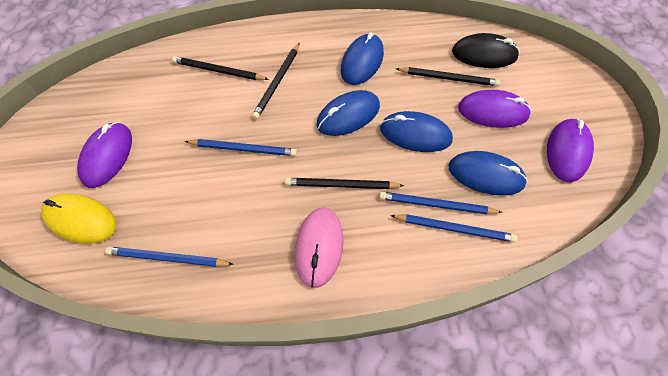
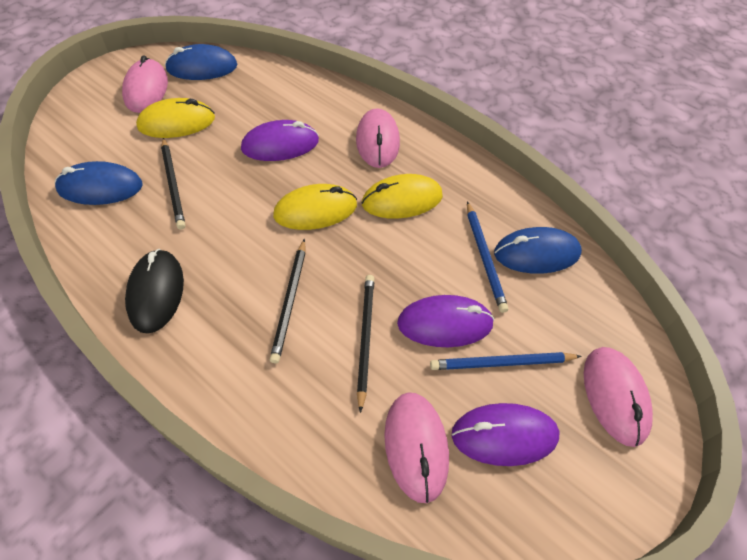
black pencil: [172,56,269,80] [252,43,300,119] [285,178,404,189] [396,67,500,86] = 4 -> [161,138,185,230] [270,239,305,363] [357,275,374,413] = 3
blue mouse: [316,90,380,136] [341,32,384,85] [380,111,453,152] [449,151,528,196] = 4 -> [55,161,143,205] [165,44,237,80] [494,227,582,274] = 3
blue pencil: [105,247,234,267] [185,139,297,156] [379,192,503,214] [390,214,517,242] = 4 -> [430,352,582,370] [467,201,508,313] = 2
pink mouse: [295,208,344,288] = 1 -> [122,55,168,113] [356,108,400,168] [384,392,449,503] [584,347,653,447] = 4
yellow mouse: [41,194,116,244] = 1 -> [136,98,215,138] [273,184,357,230] [362,174,443,219] = 3

